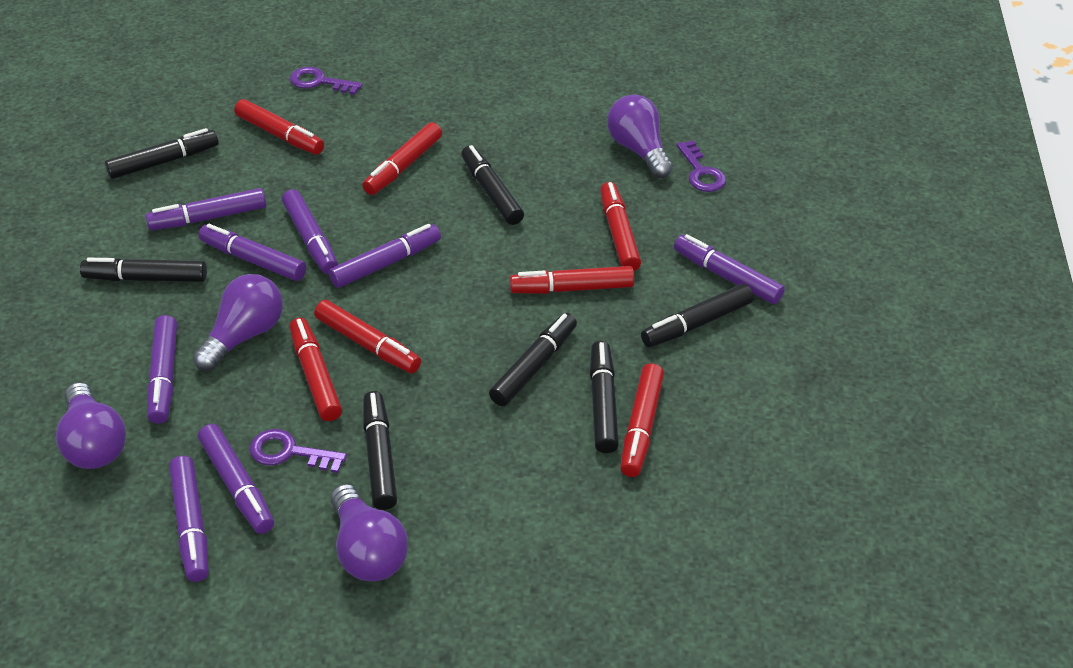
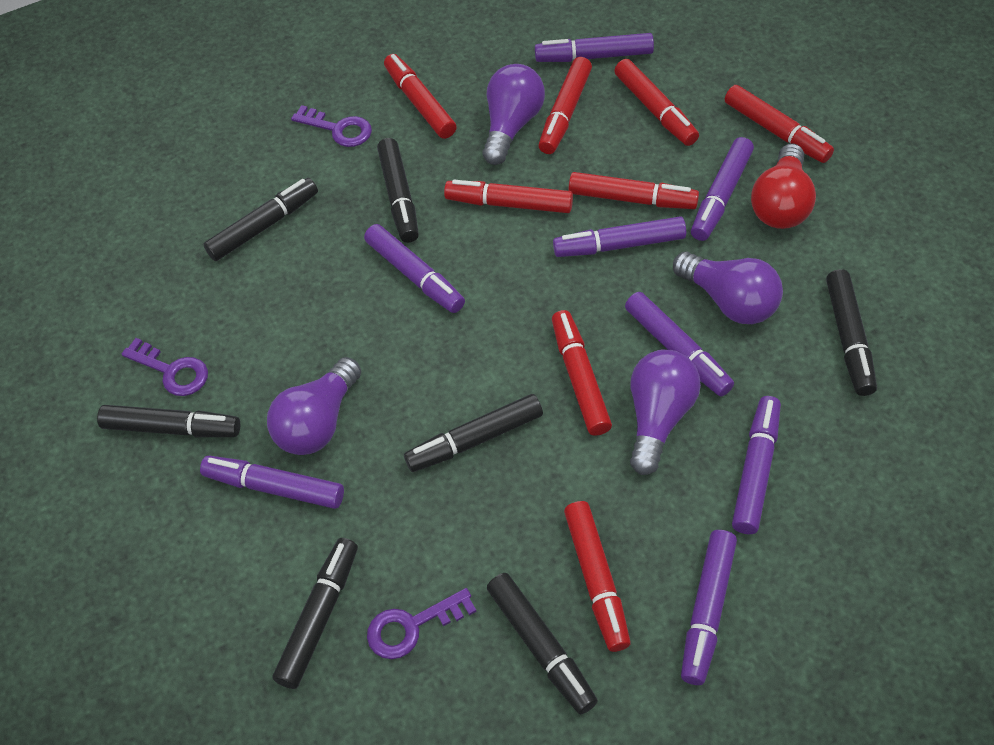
red light bulb: none = 0 -> [751,144,816,229] = 1
red marker: [234,99,324,155] [289,318,342,421] [314,300,421,374] [362,122,442,195] [510,266,634,294] [600,182,641,271] [620,363,664,477] = 7 -> [384,54,457,139] [444,180,573,213] [538,57,592,154] [552,310,612,436] [564,501,631,652] [569,172,699,209] [614,59,699,146] [725,85,834,163] = 8

